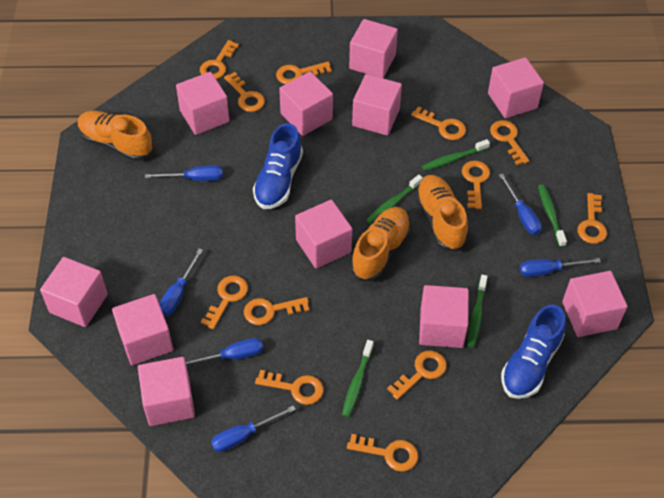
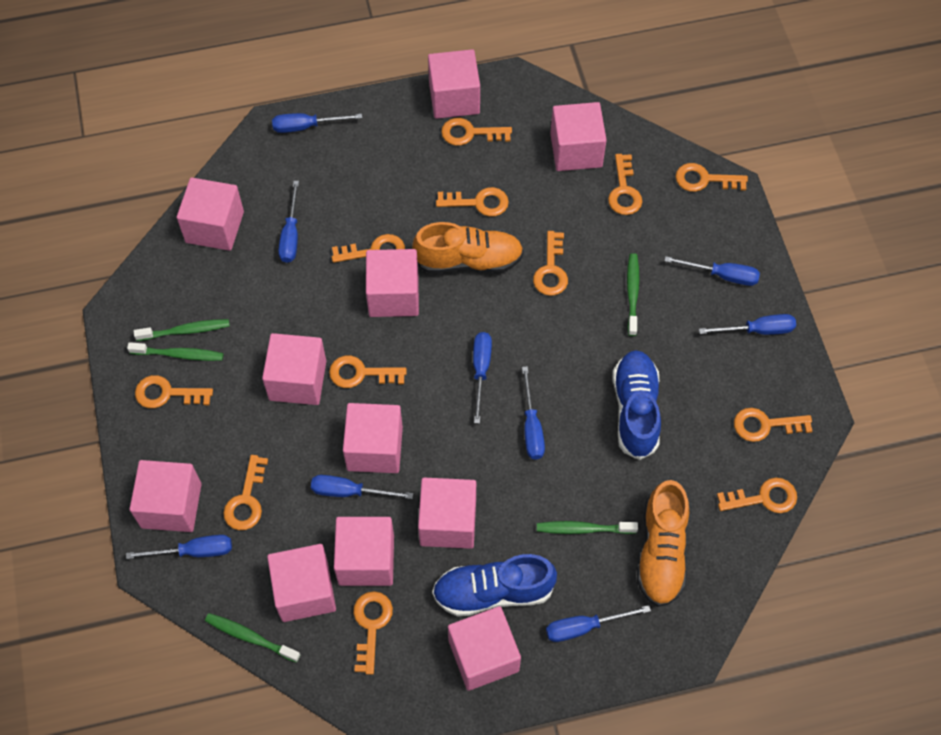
blue screwdriver: [145,165,223,181] [159,248,203,316] [186,338,263,365] [211,405,296,452] [499,173,542,235] [520,258,601,277] = 6 -> [126,535,232,559] [272,113,362,133] [279,181,299,263] [311,475,413,499] [473,332,492,424] [522,366,545,460] [546,605,651,642] [665,256,760,286] [699,314,796,335] = 9
orange shoe: [78,111,153,161] [350,207,411,281] [415,175,468,252] = 3 -> [412,222,524,273] [637,480,689,607] = 2

